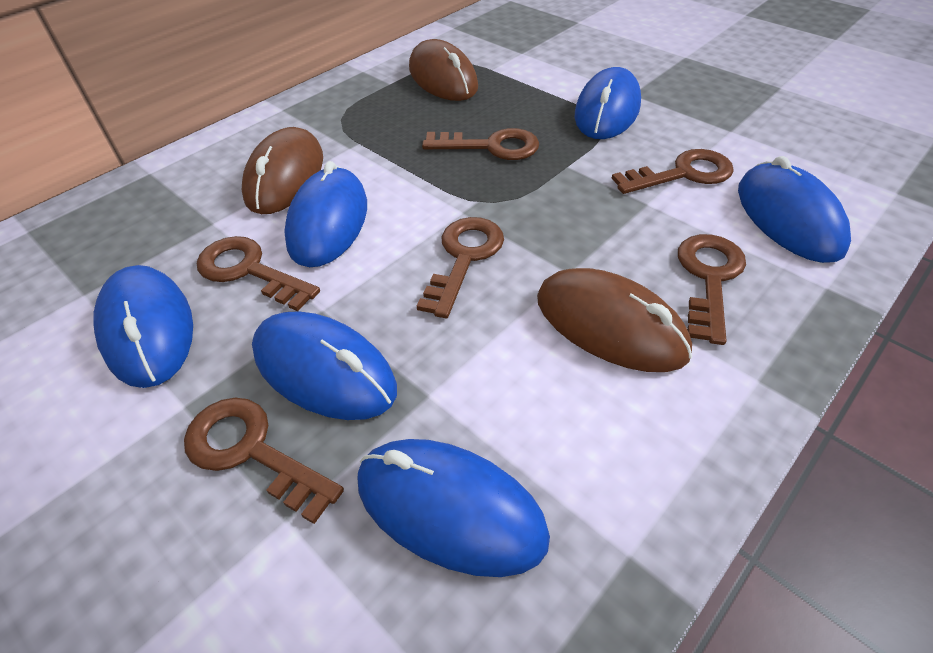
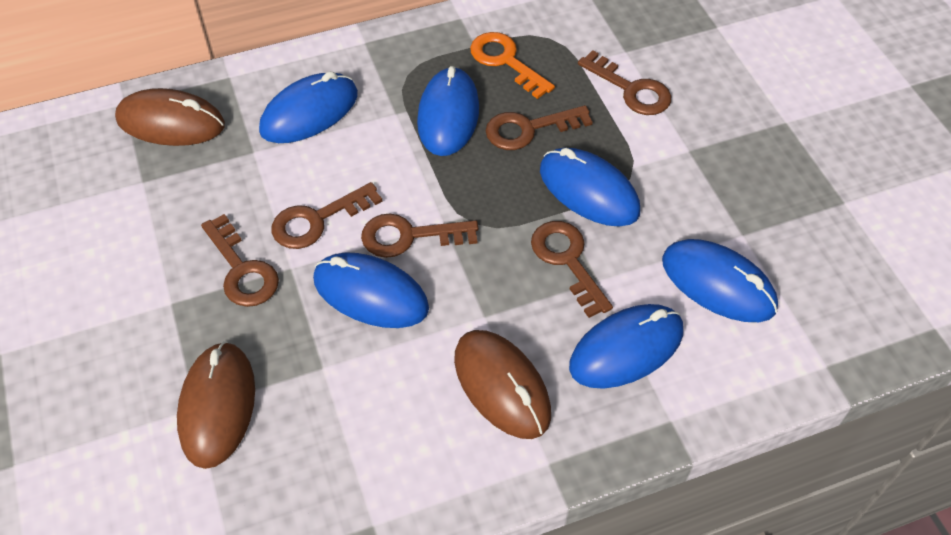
orange key: none = 0 -> [470,32,555,99] = 1

